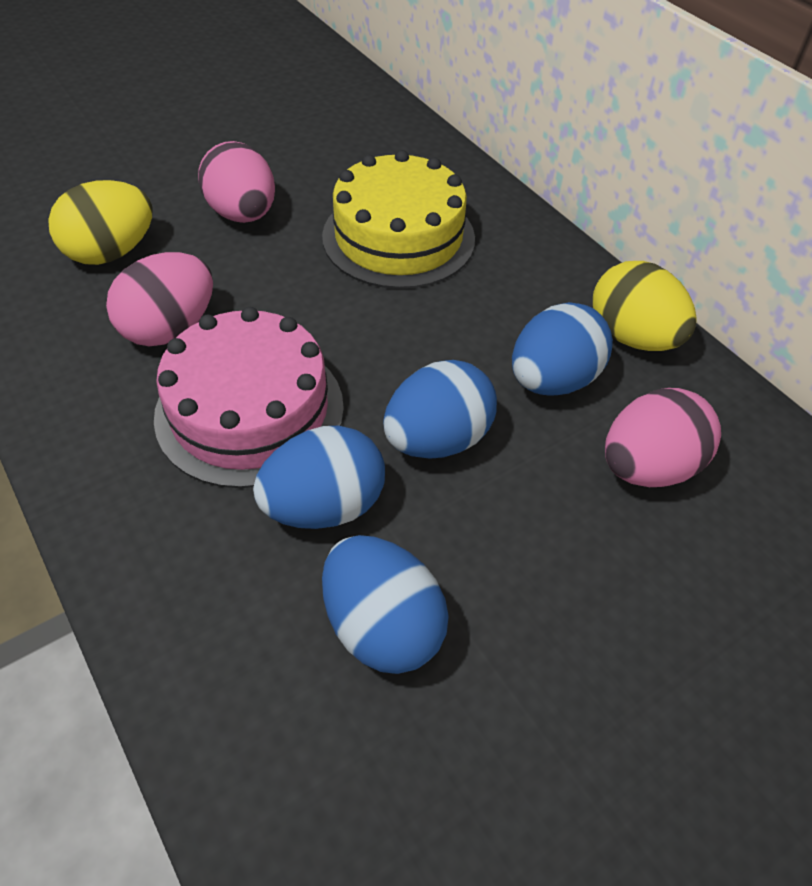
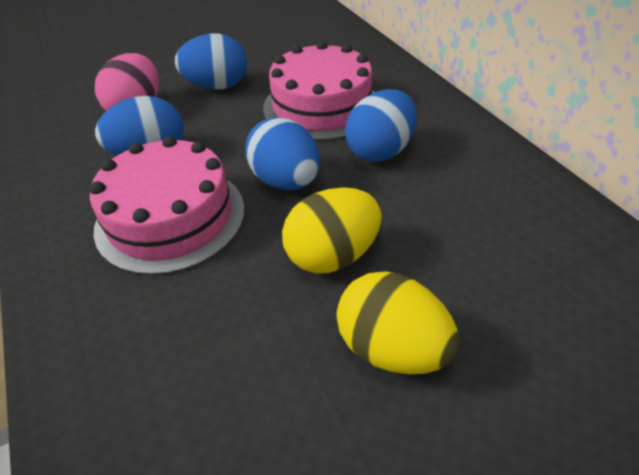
pink cake: [154,307,344,488] = 1 -> [90,136,245,275] [263,41,375,141] = 2
pink egg: [106,252,213,346] [198,141,275,223] [605,388,721,487] = 3 -> [95,53,159,111] = 1
yellow cake: [322,150,475,289] = 1 -> none = 0

